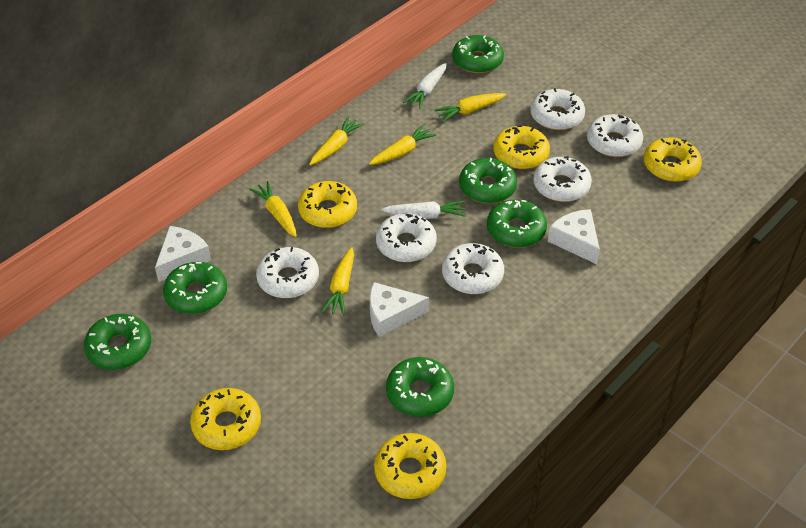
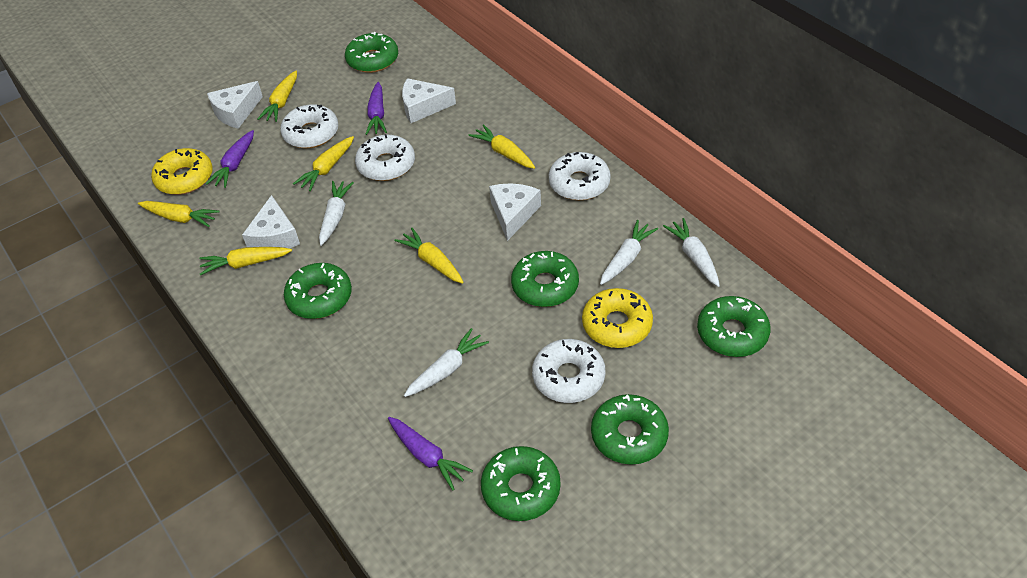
purple carrot: none = 0 -> [206,130,254,188] [366,82,387,135] [388,417,473,490] = 3
white carrot: [381,201,466,219] [403,63,447,109] = 2 -> [319,181,354,246] [404,328,489,397] [600,220,658,285] [663,218,720,287] = 4
white cheese: [155,226,211,282] [369,282,429,337] [548,209,600,264] = 3 -> [207,81,263,129] [242,195,300,249] [402,78,456,123] [489,183,541,241] = 4
white donut: [256,247,319,298] [376,213,437,262] [442,243,504,294] [530,88,585,130] [533,156,592,202] [587,114,643,157] = 6 -> [280,104,338,148] [355,134,415,181] [532,339,606,403] [549,152,611,200] = 4
yellow carrot: [249,181,297,237] [309,116,364,165] [321,247,354,316] [369,124,437,165] [434,93,506,122] = 5 -> [138,201,219,227] [200,247,292,275] [258,71,297,122] [293,136,354,191] [395,228,464,284] [468,124,535,169] = 6
yellow donut: [190,388,261,450] [298,181,357,228] [374,433,446,499] [493,125,550,169] [644,138,702,182] = 5 -> [151,148,213,195] [582,288,653,348] = 2

